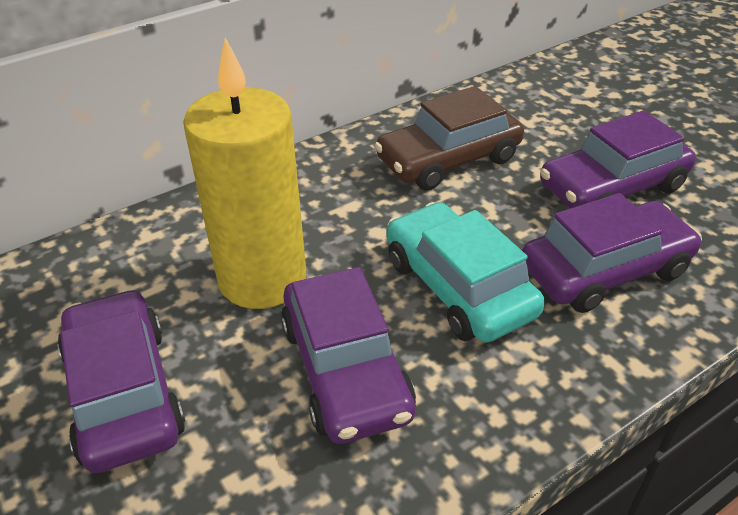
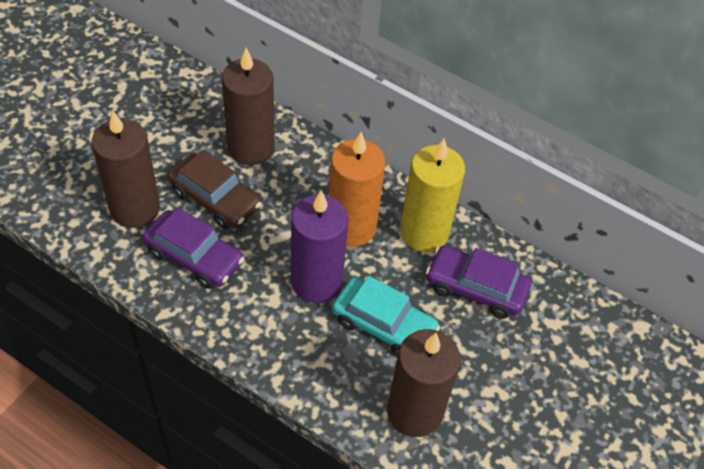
brown candle: none = 0 -> [92,110,160,228] [222,48,275,165] [387,329,461,437] = 3
orange candle: none = 0 -> [329,132,385,247] = 1
purple candle: none = 0 -> [291,191,348,303] = 1
purple car: [58,289,185,473] [281,267,416,444] [522,193,702,313] [540,110,696,208] = 4 -> [143,208,244,289] [426,246,531,319] = 2

